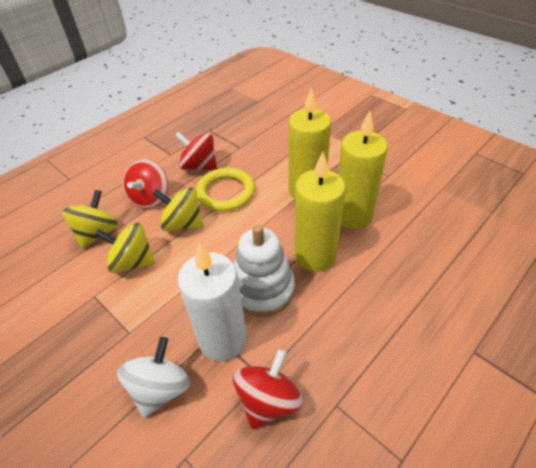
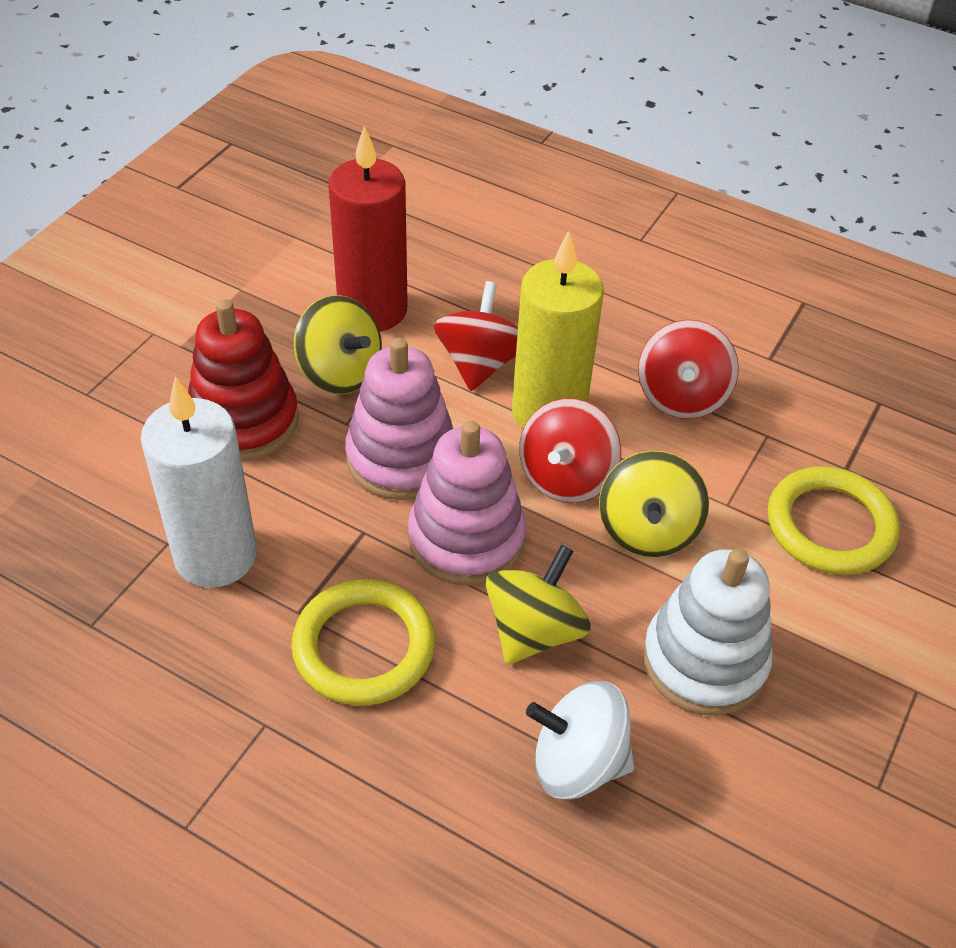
pink stacking toy: none = 0 -> [345,338,454,500] [408,420,526,586] = 2
red candle: none = 0 -> [328,126,408,331] = 1
red stacking toy: none = 0 -> [188,299,299,461] = 1
yellow candle: [289,87,331,199] [295,152,346,272] [338,111,388,229] = 3 -> [512,231,604,429] = 1
yellow ring: [196,168,255,212] = 1 -> [291,579,435,706] [768,466,900,575] = 2

